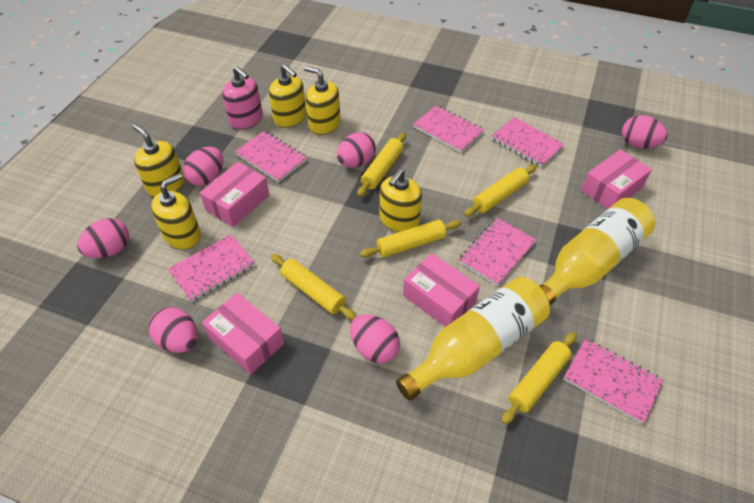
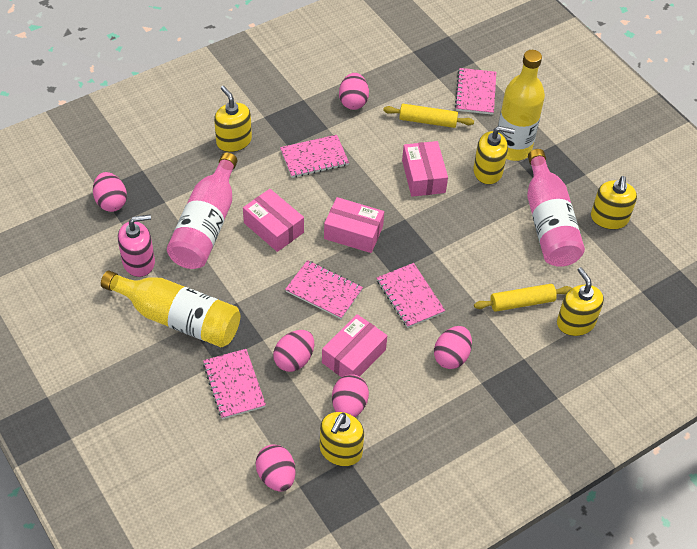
pink bottle: none = 0 -> [167,152,238,269] [527,149,585,267] = 2
pink notebook: [168,234,255,302] [235,131,307,182] [413,105,484,153] [459,218,536,286] [491,117,565,167] [564,338,663,424] = 6 -> [203,349,266,419] [280,135,349,178] [285,260,363,319] [377,263,445,328] [455,68,496,115] = 5
yellow rolling pin: [271,254,357,320] [357,133,406,197] [360,220,462,258] [464,165,536,217] [501,332,576,424] = 5 -> [383,104,474,128] [474,284,572,312] = 2

